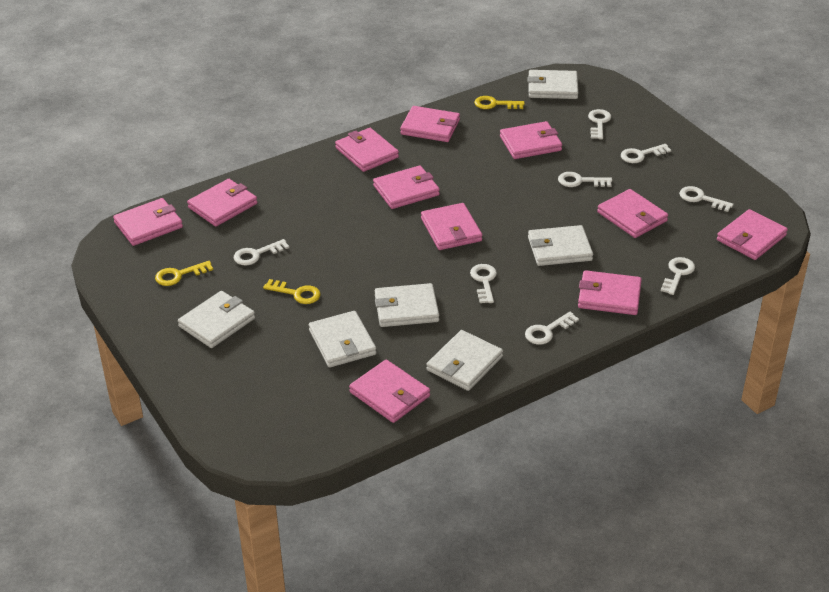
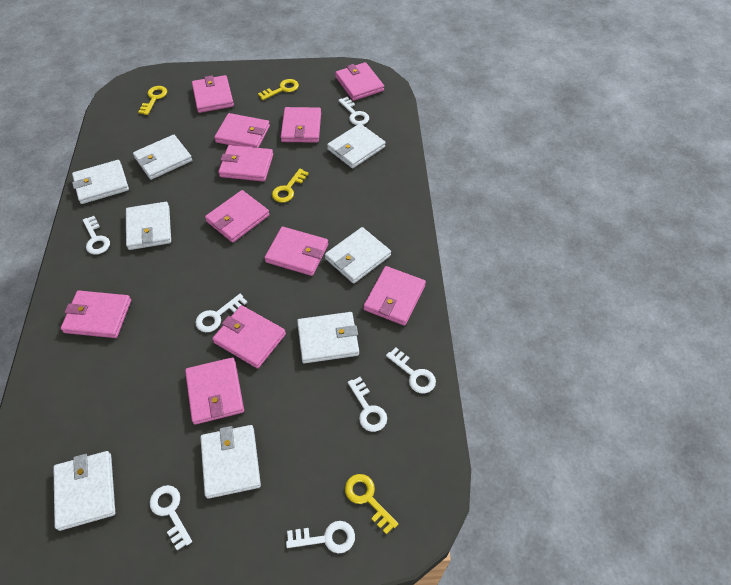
white key: [234,239,289,265] [470,264,497,303] [525,312,579,345] [558,172,612,187] [588,109,611,139] [621,144,671,163] [661,257,695,295] [679,186,734,212] = 8 -> [83,216,110,255] [150,485,192,551] [195,294,248,332] [286,521,355,554] [338,97,369,125] [348,377,387,432] [386,347,436,393] = 7
white wallet: [178,291,255,348] [309,311,376,368] [375,283,439,327] [426,330,503,391] [528,70,578,99] [528,225,593,266] = 6 -> [53,451,115,531] [72,160,129,204] [126,202,171,250] [133,135,192,180] [200,425,261,499] [297,312,359,364] [325,227,391,284] [327,123,385,168] = 8
yellow key: [155,261,213,286] [263,279,321,304] [474,96,525,109] = 3 -> [138,86,167,115] [258,79,299,100] [272,169,309,203] [345,474,399,535] = 4

